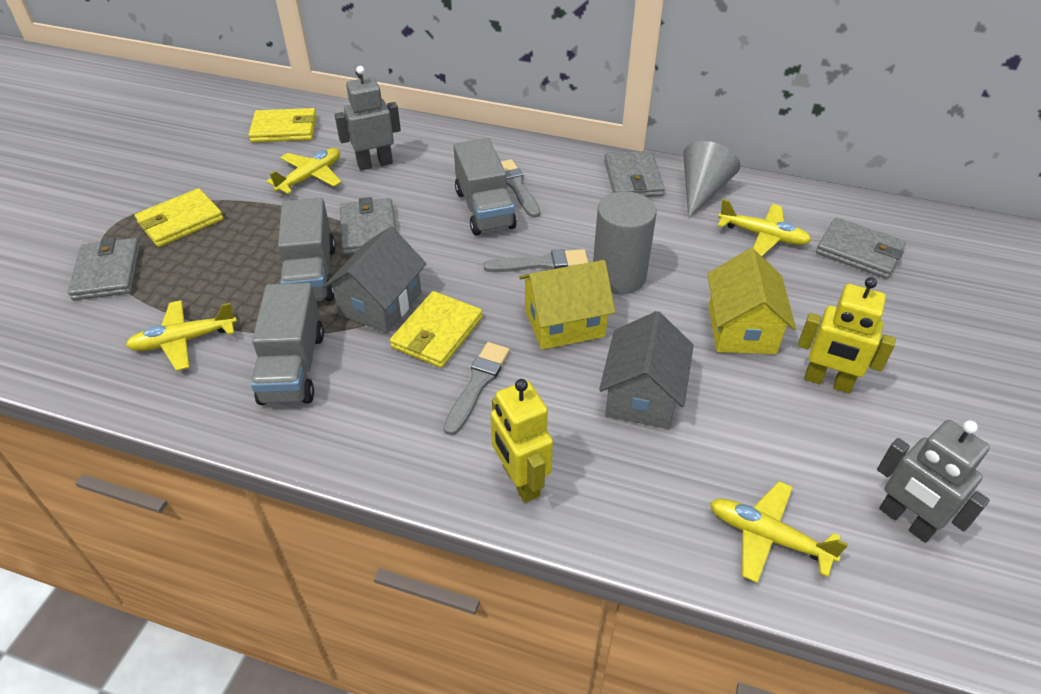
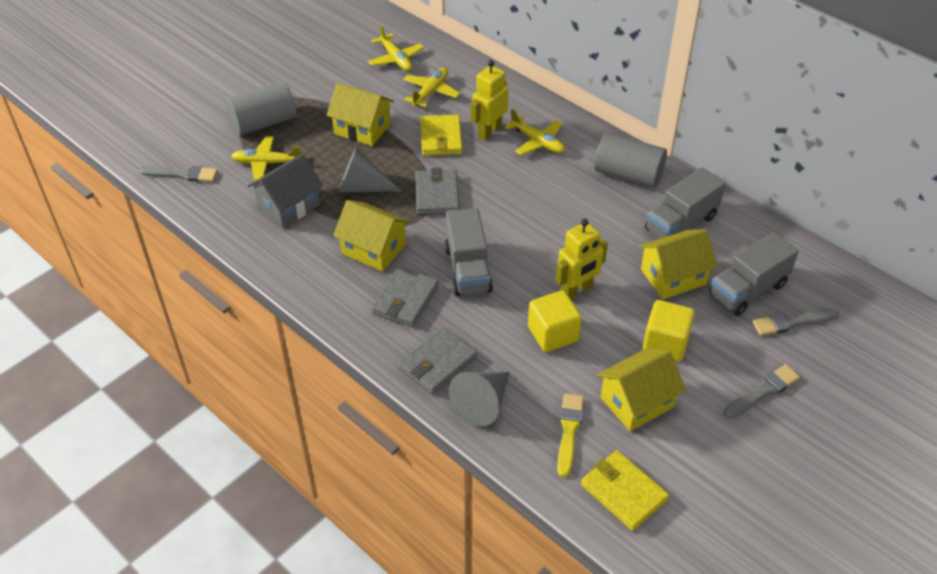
grey cone: [683,141,740,218] = 1 -> [338,147,402,192] [449,372,510,427] = 2
grey cylinder: [593,191,657,294] = 1 -> [226,81,296,135] [594,132,667,188] = 2
grey house: [323,227,427,333] [599,311,694,429] = 2 -> [248,154,323,228] = 1
grey robot: [335,66,401,170] [877,420,990,543] = 2 -> none = 0
grey wallet: [68,237,141,300] [340,197,396,255] [604,151,665,197] [816,217,906,279] = 4 -> [371,267,439,327] [398,327,477,394] [415,168,460,215] = 3
yellow brush: none = 0 -> [557,393,584,478] = 1
yellow cube: none = 0 -> [528,290,582,352] [643,300,695,361] = 2
yellow house: [519,260,615,350] [707,248,796,354] = 2 -> [327,83,394,146] [333,200,410,272] [597,348,686,431] [639,229,718,299] = 4
yellow wallet: [135,188,224,247] [249,108,317,142] [390,291,483,368] = 3 -> [420,115,462,156] [581,450,669,531] = 2

